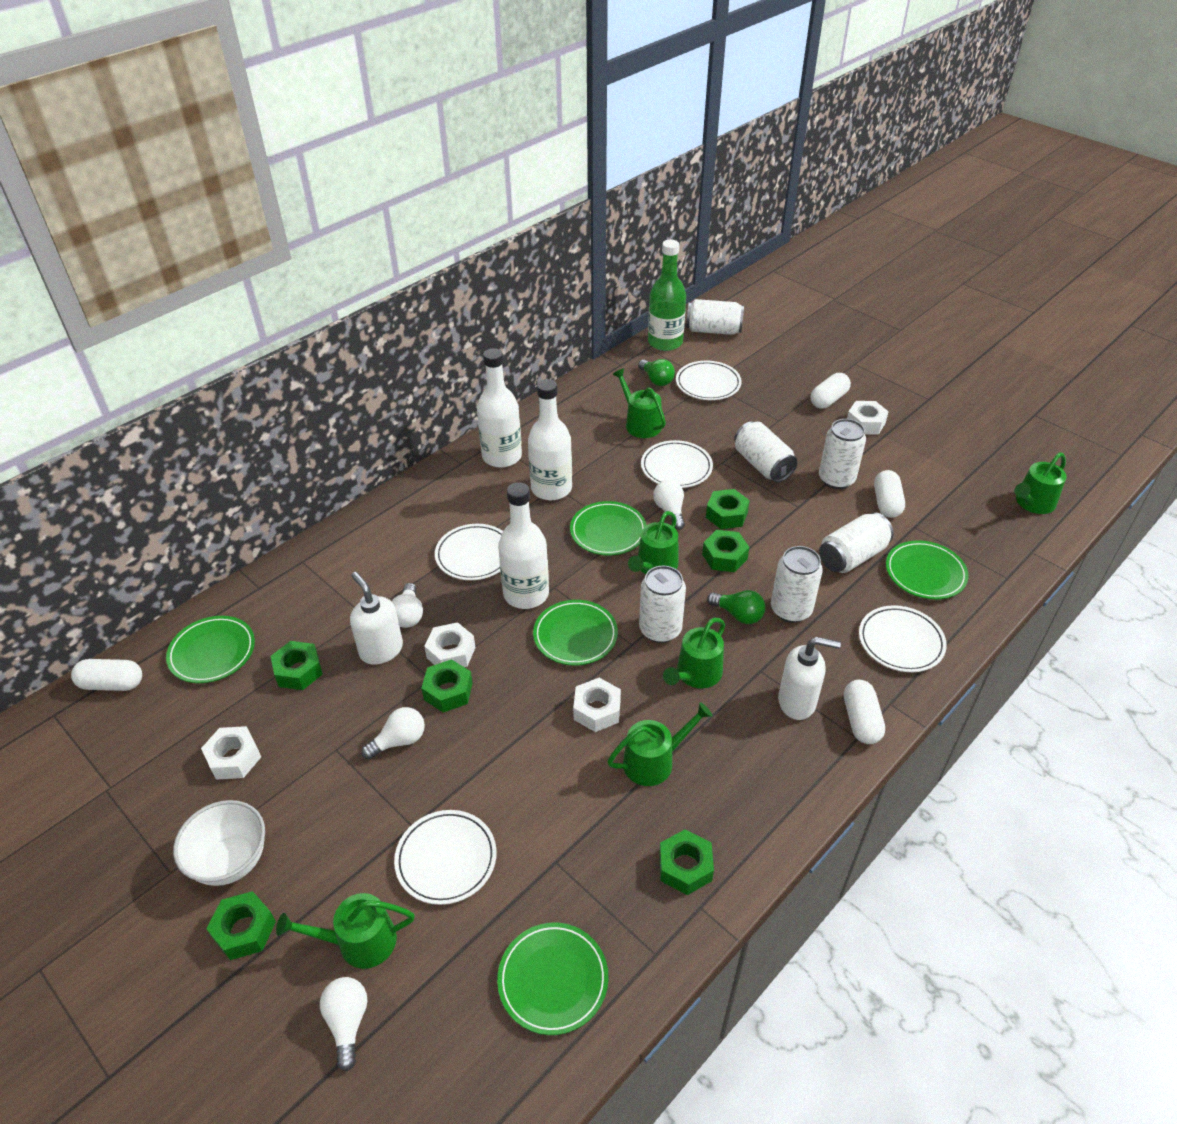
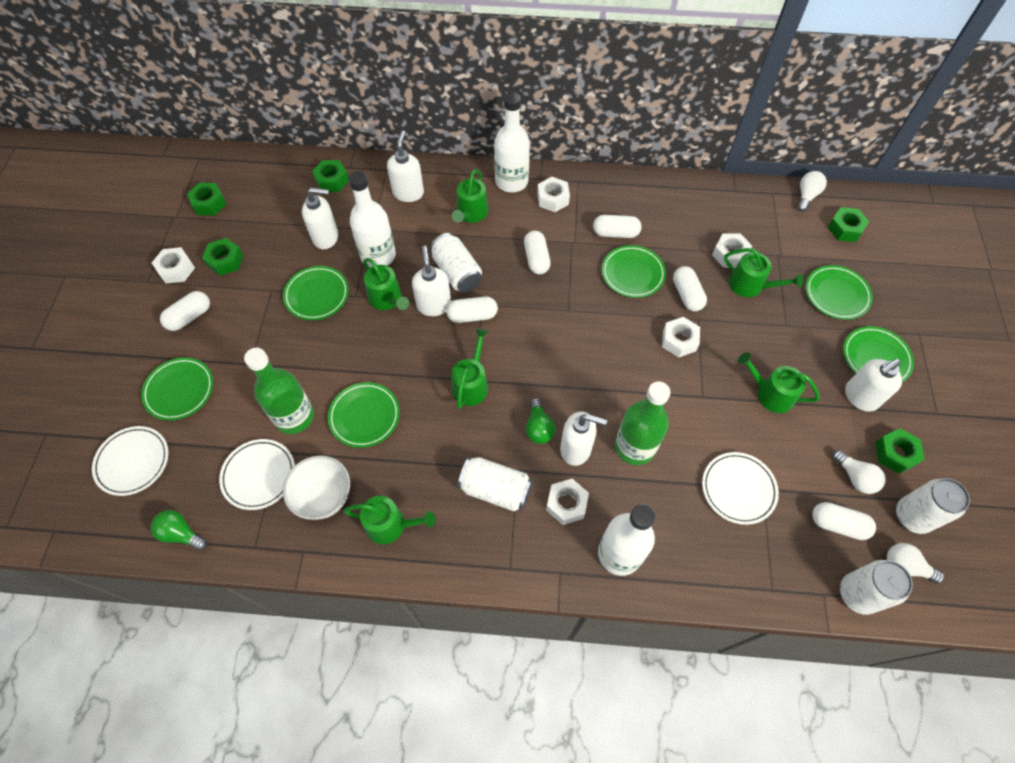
green bottle: [648,239,686,351] = 1 -> [244,348,314,434] [615,381,671,465] = 2
green nut: [207,891,276,960] [271,641,323,690] [421,659,473,713] [659,829,714,895] [702,530,749,572] [706,489,750,529] = 6 -> [187,183,226,216] [202,238,243,276] [312,160,349,192] [827,207,869,242] [875,428,925,474] = 5
green plate: [166,616,255,683] [497,923,608,1035] [533,600,618,666] [570,501,646,555] [886,540,968,600] = 5 -> [141,357,213,420] [283,266,349,320] [328,382,400,448] [602,245,666,298] [806,265,873,320] [843,326,914,383] = 6
white can: [639,566,686,643] [686,299,744,335] [734,421,798,482] [771,546,823,623] [819,419,866,489] [819,512,894,573] = 6 -> [430,233,482,293] [458,457,533,512] [840,560,913,615] [896,478,970,534] = 4
white capsule: [71,659,142,691] [810,373,851,409] [844,680,885,744] [874,470,905,518] = 4 -> [160,291,210,331] [446,297,498,323] [524,231,551,275] [593,215,641,238] [673,266,707,311] [812,502,876,540] = 6
white light bulb: [320,977,367,1071] [361,707,425,759] [392,583,423,628] [653,480,685,530] = 4 -> [797,171,827,212] [832,450,885,494] [887,543,944,584] = 3
white nut: [201,726,261,780] [424,622,475,667] [573,678,621,732] [847,401,889,435] = 4 -> [152,247,195,283] [537,177,570,212] [546,479,589,525] [662,317,700,358] [712,234,752,268] = 5
white plate: [394,810,496,905] [435,524,503,580] [641,440,713,488] [676,361,742,400] [859,605,947,672] = 5 -> [92,426,169,496] [219,439,295,510] [702,452,779,525] = 3
white soap dispenser: [350,572,403,665] [778,637,841,720] = 2 -> [302,188,338,249] [387,130,424,202] [412,246,451,316] [560,411,607,466] [845,359,902,412] = 5

